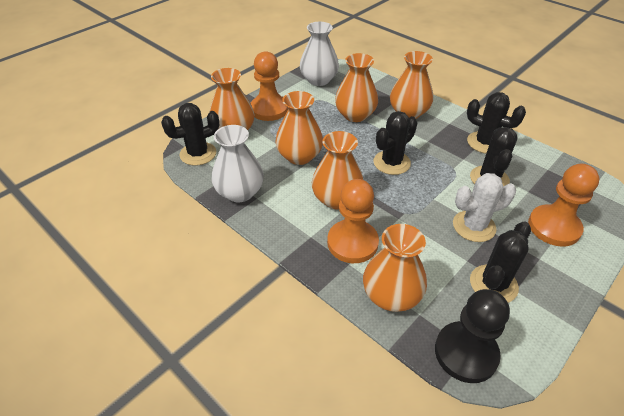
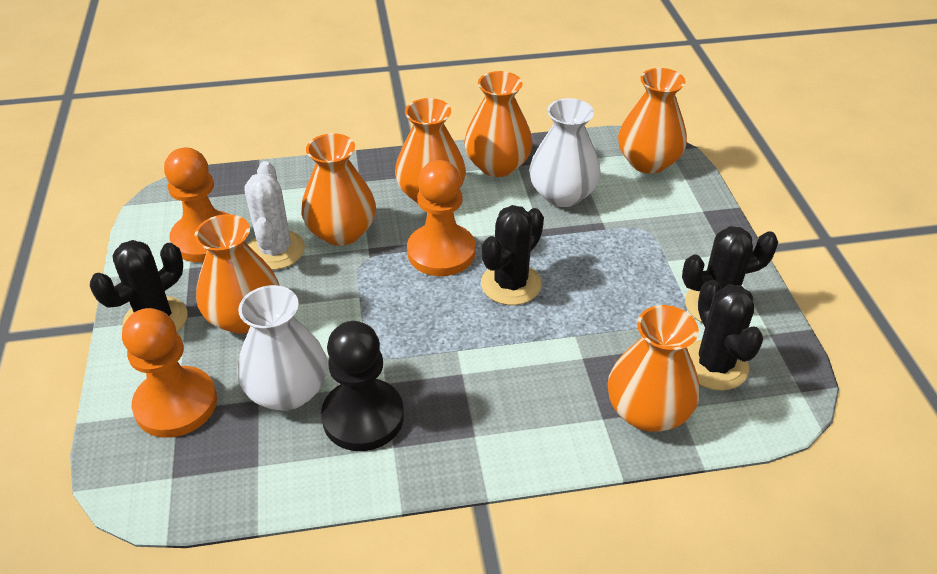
black cactus: [161,103,219,166] [373,111,417,175] [467,92,526,153] [470,127,518,186] [470,222,531,303] = 5 -> [90,240,187,333] [481,205,544,305] [682,226,778,323] [687,280,763,391] = 4

